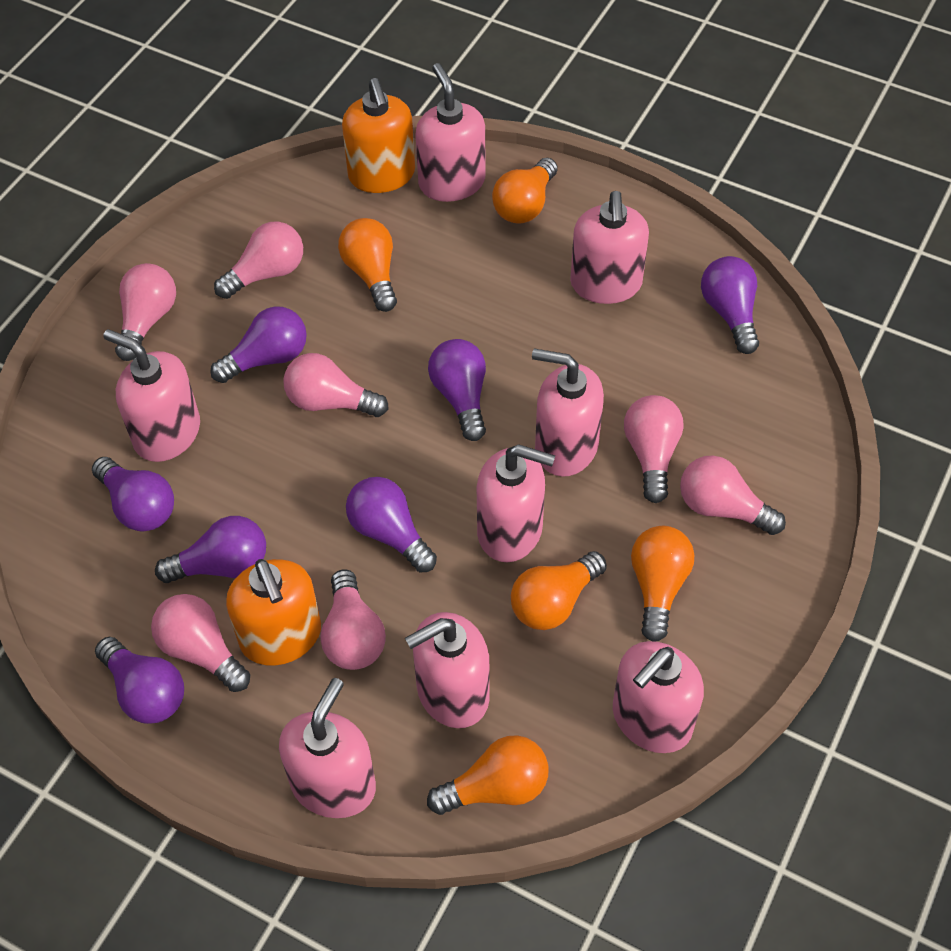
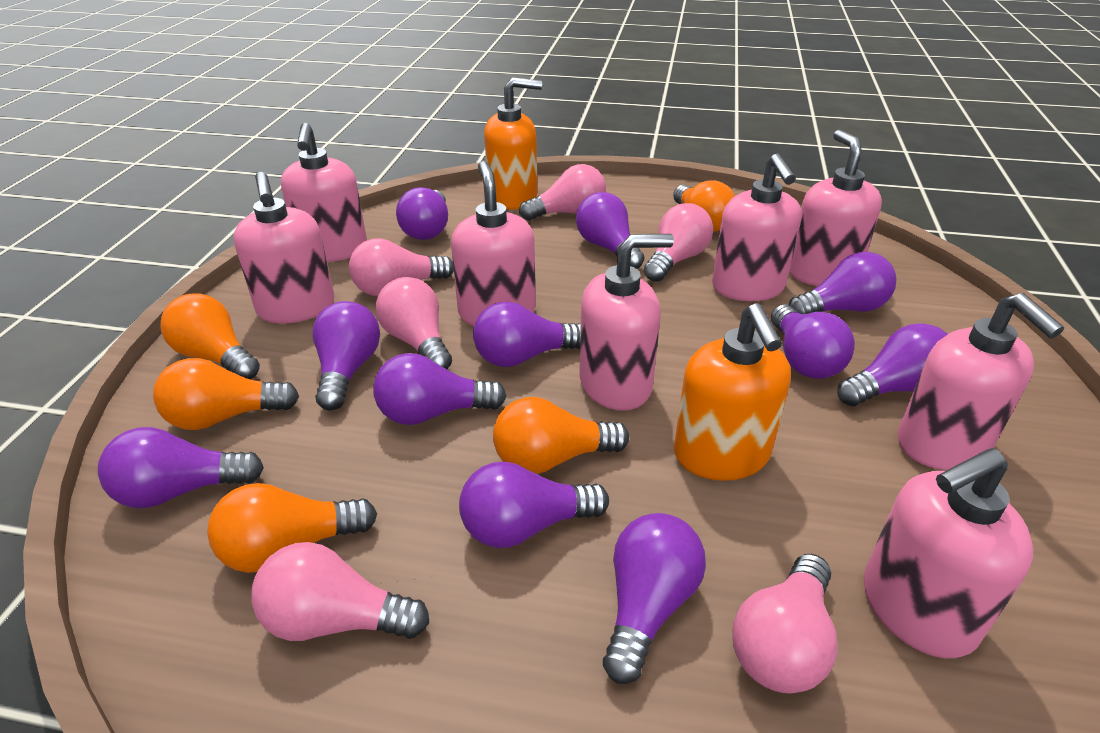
pink light bulb: [115,263,176,361] [151,594,250,692] [214,221,303,299] [283,353,388,417] [320,569,386,670] [624,395,684,503] [680,455,786,535] = 7 -> [252,542,430,641] [349,238,454,296] [376,277,452,369] [519,164,606,221] [644,203,713,282] [732,554,838,693] = 6
purple light bulb: [92,457,174,531] [95,637,184,724] [155,516,266,583] [210,306,307,383] [346,477,437,572] [428,339,486,441] [701,256,759,354] = 7 -> [98,427,264,508] [313,301,380,411] [373,353,507,425] [396,187,448,240] [459,462,609,548] [473,302,581,367] [576,192,644,269] [603,513,706,684] [771,304,855,379] [789,252,896,314] [837,323,948,406] = 11

